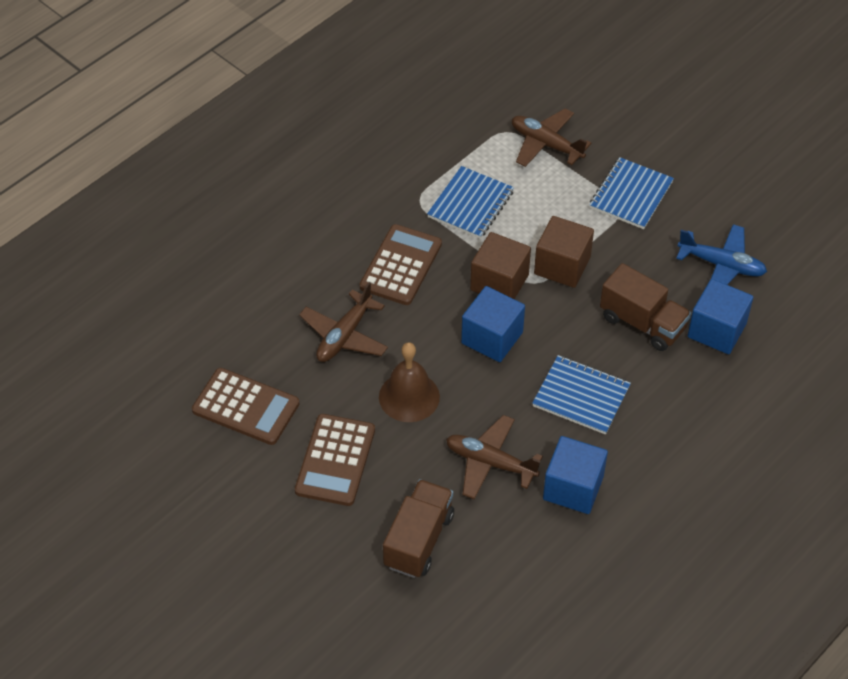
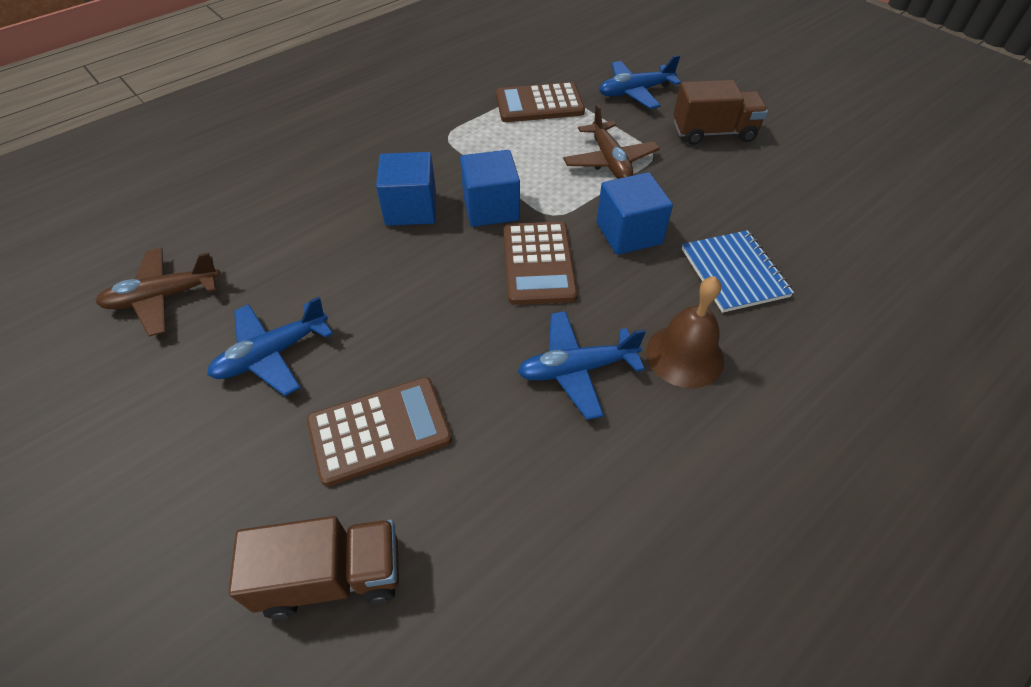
blue notebook: [427,166,514,239] [532,355,631,434] [589,157,674,229] = 3 -> [682,230,794,313] = 1
blue plane: [676,224,767,285] = 1 -> [207,296,333,396] [518,311,646,420] [599,55,681,109] = 3
brown cube: [470,232,531,299] [534,216,594,288] = 2 -> none = 0
brown plane: [299,282,388,362] [446,415,543,500] [512,108,591,167] = 3 -> [96,248,220,336] [563,104,660,179] = 2

